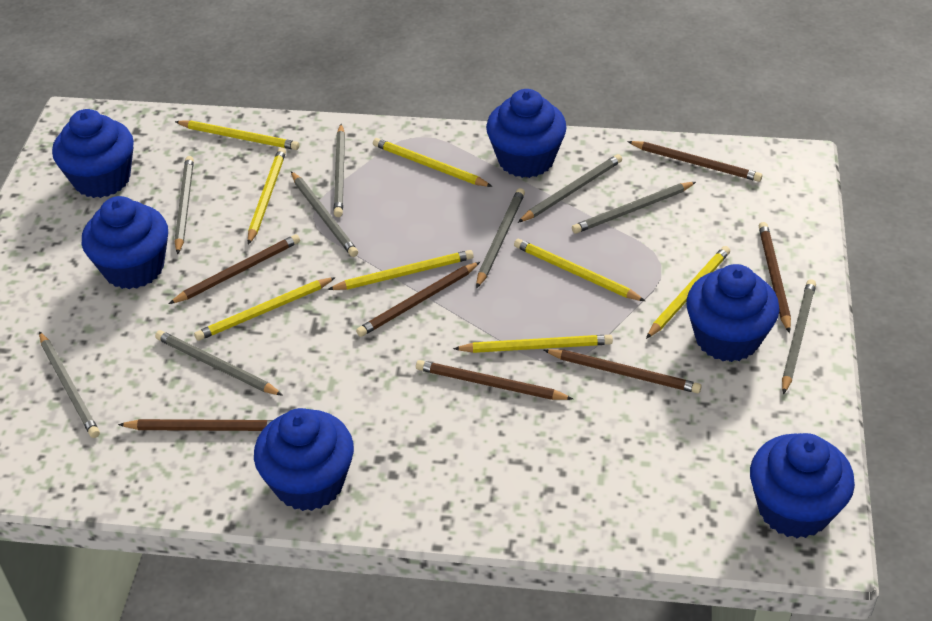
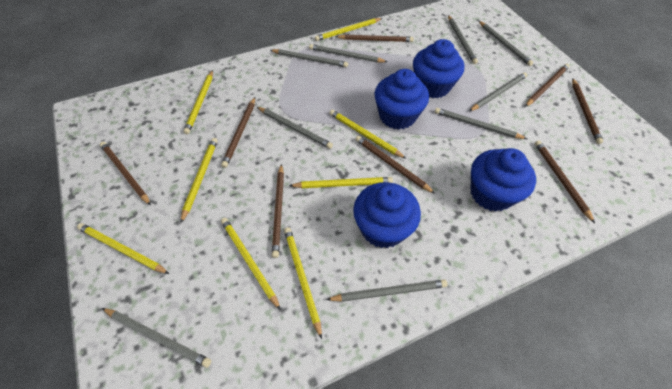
blue cupcake: [52,109,134,198] [82,196,168,289] [254,408,354,511] [486,89,567,178] [686,264,779,362] [750,433,855,538] = 6 -> [353,182,421,248] [374,69,429,129] [413,39,464,98] [471,148,536,212] = 4
brown pencil: [118,419,273,431] [169,234,300,304] [356,262,480,337] [416,360,573,400] [544,349,702,393] [627,141,762,182] [759,222,791,333] = 7 -> [100,142,151,206] [221,97,255,168] [272,164,284,258] [335,34,414,42] [355,136,435,194] [525,64,569,107] [535,140,595,223] [572,78,603,144] = 8

